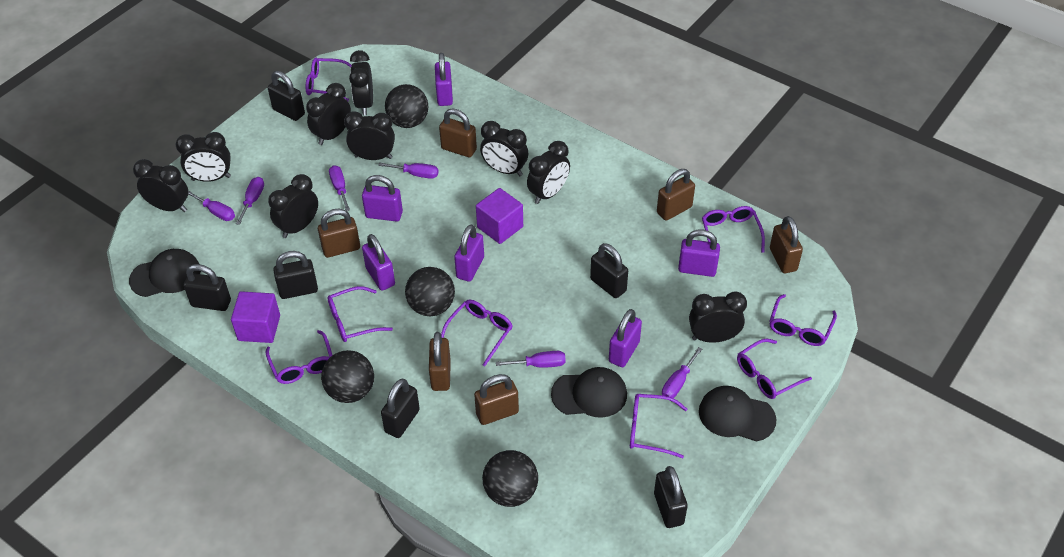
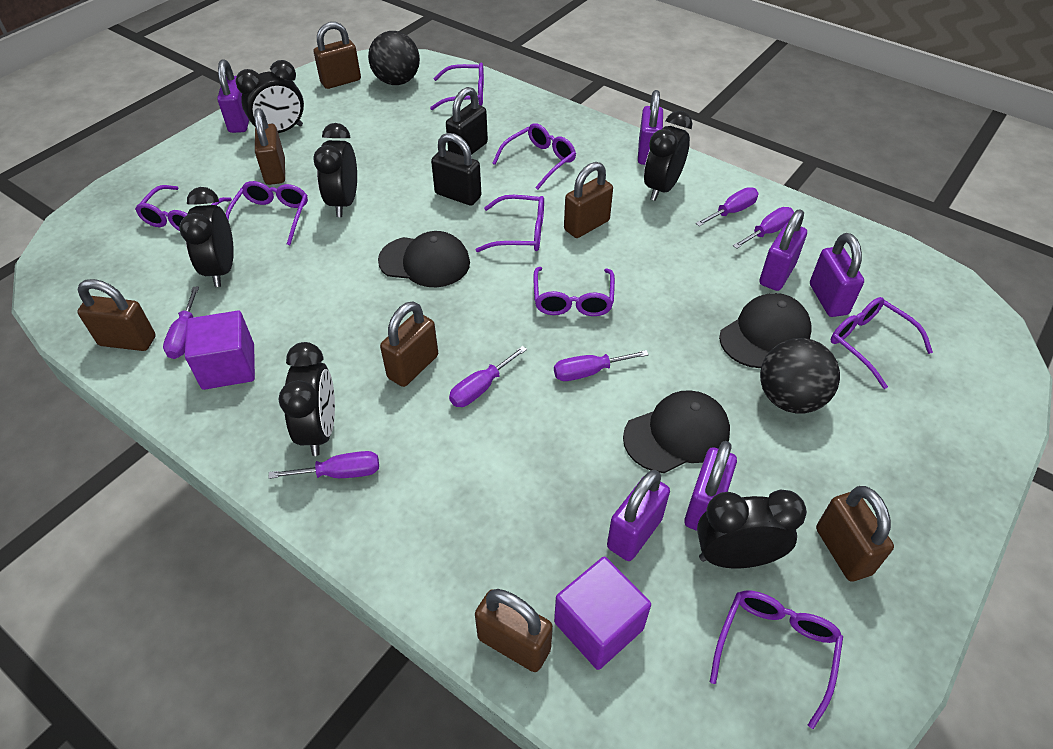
black ball: [321,350,374,403] [385,84,428,128] [405,267,455,316] [482,450,538,507] = 4 -> [368,31,420,85] [760,338,840,413] = 2
black clock: [133,159,188,212] [176,132,231,182] [268,174,318,238] [306,83,351,145] [344,111,395,160] [349,50,373,115] [480,121,528,176] [527,141,570,204] [689,292,747,343] = 9 -> [179,187,234,287] [235,60,304,133] [278,342,335,456] [313,123,357,217] [644,111,693,201] [697,490,807,568] = 6
black padlock: [184,264,231,311] [268,71,305,121] [274,251,318,299] [381,379,420,438] [590,243,628,298] [654,466,688,528] = 6 -> [431,133,481,206] [446,87,488,156] = 2
brown padlock: [318,209,360,258] [429,332,451,391] [439,108,477,157] [474,374,519,425] [657,169,695,221] [770,216,803,273] = 6 -> [77,279,156,351] [254,108,285,185] [314,22,361,89] [380,301,438,387] [475,589,553,672] [564,162,613,238] [816,486,894,582] = 7

